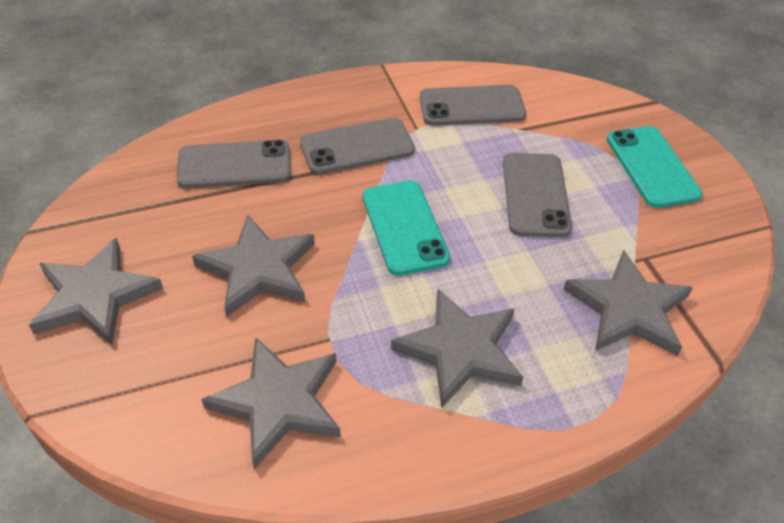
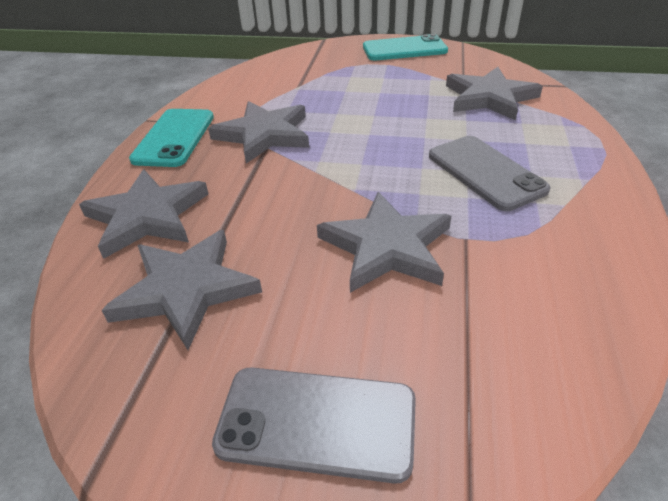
grey phone: [176,140,291,188] [300,118,415,174] [420,85,526,126] [503,153,572,237] = 4 -> [212,367,416,484] [429,136,551,211] = 2

